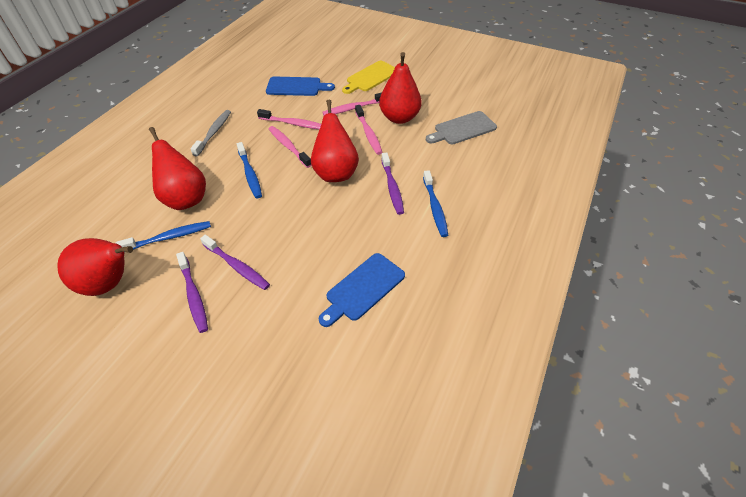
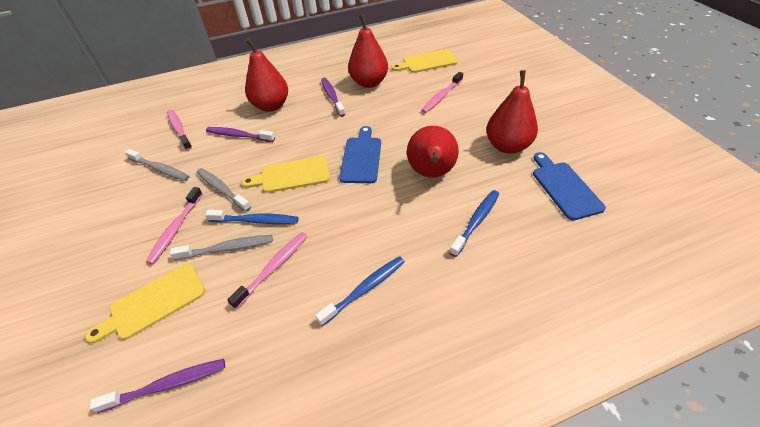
grey cutting board: [426,111,497,144] = 1 -> none = 0
grey toothbrush: [190,110,231,156] = 1 -> [125,149,189,181] [170,235,273,260] [197,168,251,212] = 3
yellow cutting board: [342,61,395,94] = 1 -> [85,264,205,343] [242,156,330,193] [392,49,458,73] = 3

